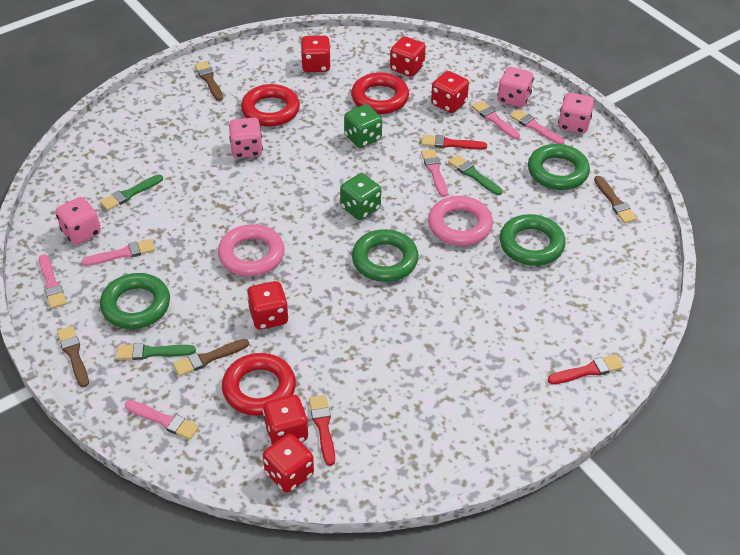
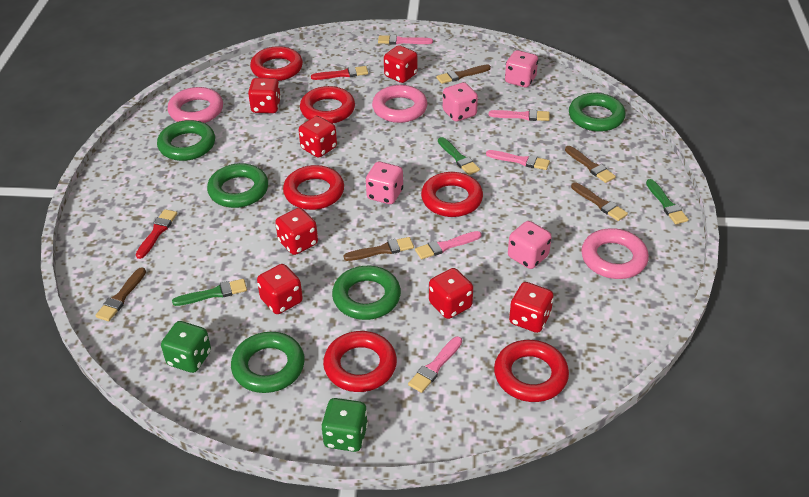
brown brush: [57,326,89,387] [173,339,249,376] [194,61,223,101] [594,176,637,223] = 4 -> [95,267,146,321] [344,237,414,261] [436,64,491,84] [565,146,616,183] [571,182,628,221] = 5
green ring: [100,273,170,329] [352,229,419,282] [500,214,566,266] [528,144,590,190] = 4 -> [157,120,215,161] [207,163,268,208] [231,332,305,393] [332,266,401,320] [569,93,626,132] = 5
pink brush: [39,254,67,309] [82,239,155,266] [125,400,199,440] [421,149,448,197] [472,100,520,139] [510,109,564,144] = 6 -> [378,35,433,45] [408,336,462,393] [415,231,482,259] [486,150,550,170] [489,110,550,121] = 5
pink ring: [218,224,285,277] [428,196,493,246] = 2 -> [167,87,223,123] [372,85,428,123] [581,228,649,279] = 3
red brush: [309,395,335,466] [421,135,487,150] [547,354,624,384] = 3 -> [136,209,177,259] [311,66,368,80] = 2
red dice: [247,281,289,330] [263,395,309,445] [263,434,314,493] [301,36,331,72] [390,36,426,77] [431,71,469,113] = 6 -> [248,78,281,113] [257,264,303,314] [275,208,318,255] [299,116,337,158] [384,45,417,83] [429,268,473,319] [509,282,554,333] = 7
red ring: [222,353,296,416] [241,84,300,127] [351,72,409,114] = 3 -> [250,46,303,81] [283,165,344,210] [300,86,355,123] [323,331,397,392] [421,172,483,217] [494,340,569,402] = 6

